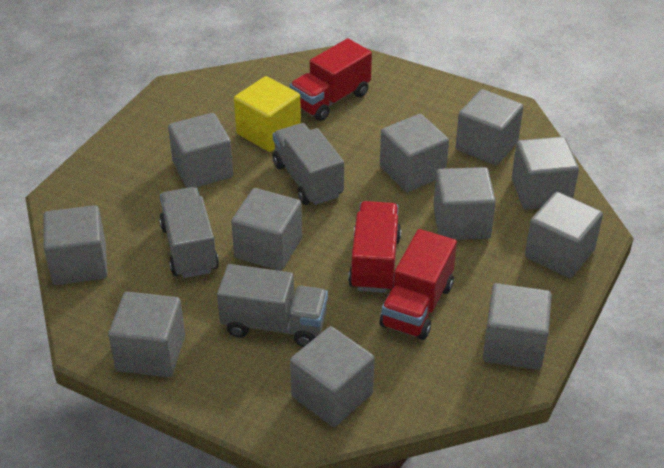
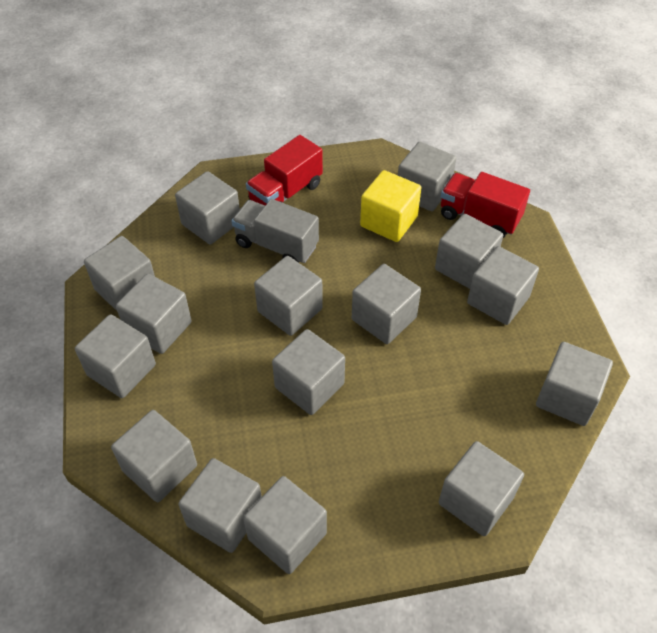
grey cube: [43,205,108,285] [108,292,185,377] [168,113,233,188] [231,188,302,271] [290,326,375,427] [380,114,449,192] [433,167,496,240] [455,89,523,165] [483,283,552,370] [512,137,579,209] [525,192,603,278] = 11 -> [75,314,156,398] [84,236,155,311] [111,410,197,502] [116,274,192,354] [175,171,240,244] [178,458,262,553] [243,476,327,574] [254,256,323,336] [272,329,345,415] [352,264,421,344] [398,142,456,211] [435,214,503,289] [439,441,524,536] [467,246,539,325] [536,342,613,426] = 15
grey truck: [159,187,219,278] [217,264,328,347] [273,123,344,205] = 3 -> [232,199,319,263] = 1
red truck: [290,38,372,121] [348,201,401,293] [380,229,457,340] = 3 -> [246,135,323,206] [441,172,530,238] = 2

